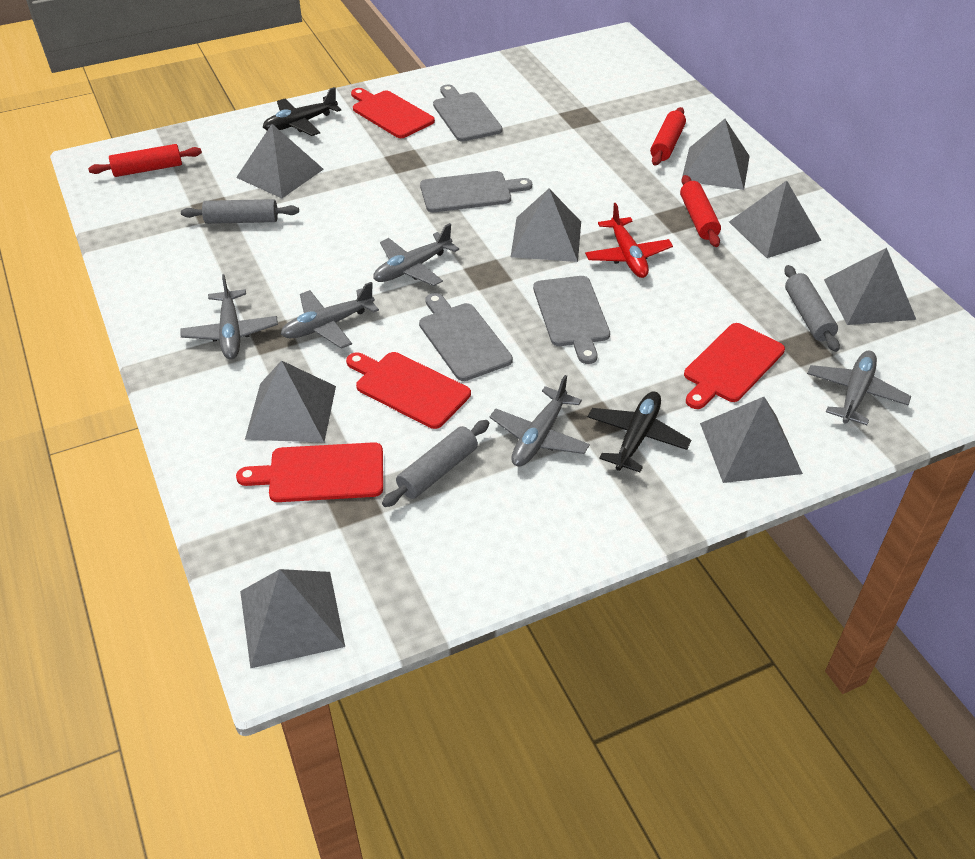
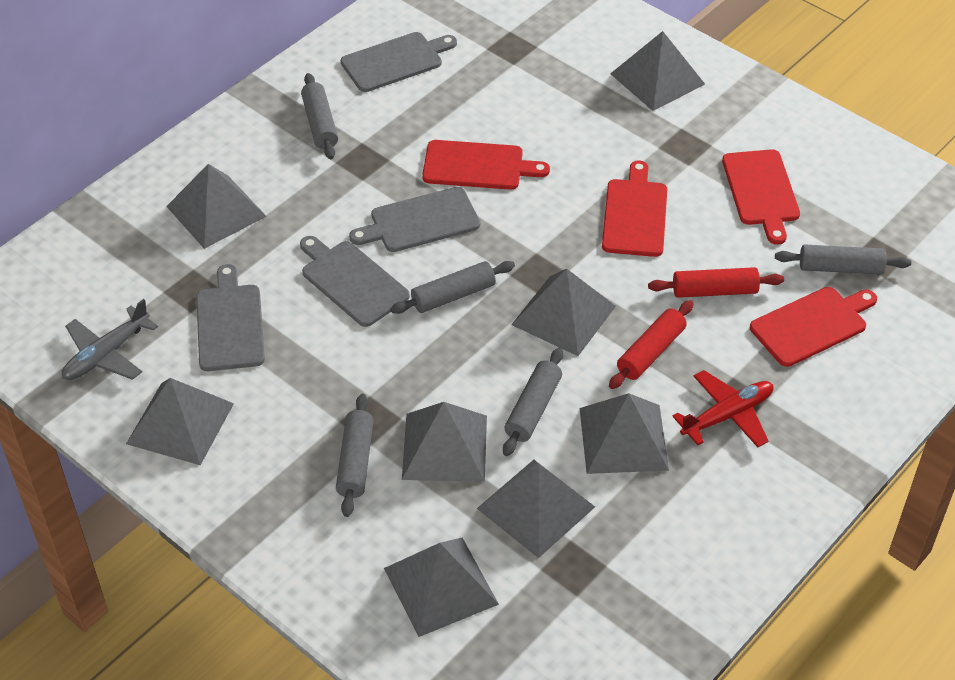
black plane: [263,87,341,136] [588,391,691,472] = 2 -> none = 0
grey plane: [180,274,278,359] [280,282,379,349] [373,223,459,286] [490,375,590,467] [807,351,911,425] = 5 -> [62,299,158,380] = 1
grey rolling pin: [181,199,299,224] [382,420,489,507] [784,265,840,352] = 3 -> [301,73,338,159] [336,394,374,517] [390,261,515,314] [503,348,563,456] [775,244,911,274] = 5
red rolling pin: [88,144,202,177] [650,107,686,166] [680,175,721,247] = 3 -> [609,300,694,389] [648,267,784,298] = 2

